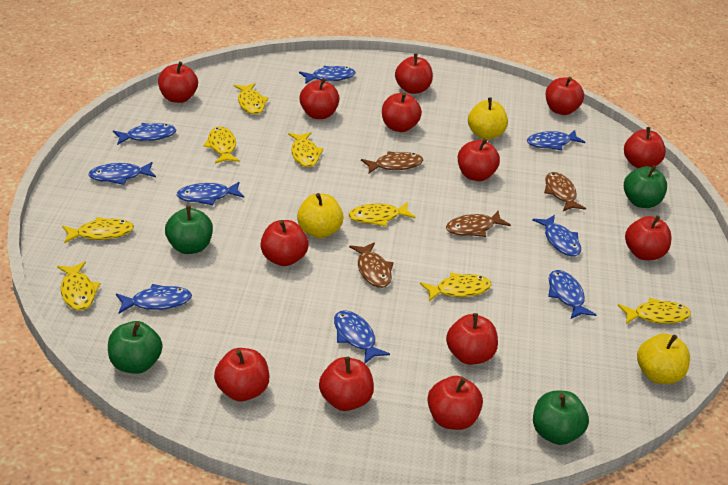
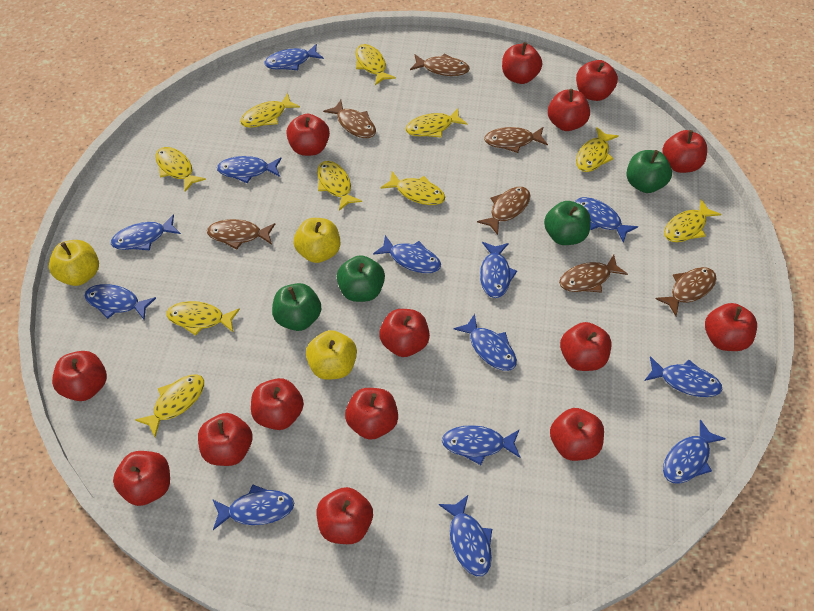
blue fish: [88,162,156,185] [113,123,176,145] [116,284,192,314] [177,182,244,205] [299,66,356,84] [334,310,390,363] [527,130,585,150] [532,215,581,256] [548,270,596,319] = 9 -> [84,284,156,320] [111,214,181,250] [212,484,294,530] [217,156,282,183] [264,44,324,70] [373,235,441,273] [439,495,492,576] [442,425,520,465] [454,314,517,371] [480,242,517,298] [575,197,638,243] [644,356,723,397] [663,419,726,483] = 13
brown fish: [349,242,394,288] [361,151,423,173] [446,211,511,237] [544,172,586,211] = 4 -> [207,219,275,250] [323,100,376,138] [410,53,470,76] [477,187,531,235] [484,127,548,153] [559,255,628,293] [655,267,716,316] = 7
red apple: [158,62,198,103] [214,348,269,401] [260,220,308,266] [300,78,340,119] [319,357,374,411] [382,92,422,132] [395,54,433,94] [427,376,483,430] [446,313,498,365] [458,139,500,181] [546,77,584,115] [624,127,666,168] [625,215,672,260] = 13 -> [52,351,107,401] [113,451,170,506] [198,413,252,466] [251,378,304,430] [286,114,330,156] [317,487,373,544] [345,388,398,440] [379,309,430,357] [502,42,542,84] [548,89,590,131] [550,408,604,461] [560,322,611,371] [576,60,618,101] [662,130,707,173] [705,303,757,351] = 15
yellow fish: [57,262,101,310] [62,217,134,244] [203,127,240,164] [234,83,269,114] [288,132,324,167] [349,202,415,226] [420,273,491,301] [618,298,691,324] = 8 -> [135,374,204,437] [155,147,206,192] [166,301,240,336] [240,93,300,128] [317,161,362,211] [355,44,396,85] [381,171,445,205] [405,108,467,138] [576,127,619,172] [664,199,721,242] = 10

